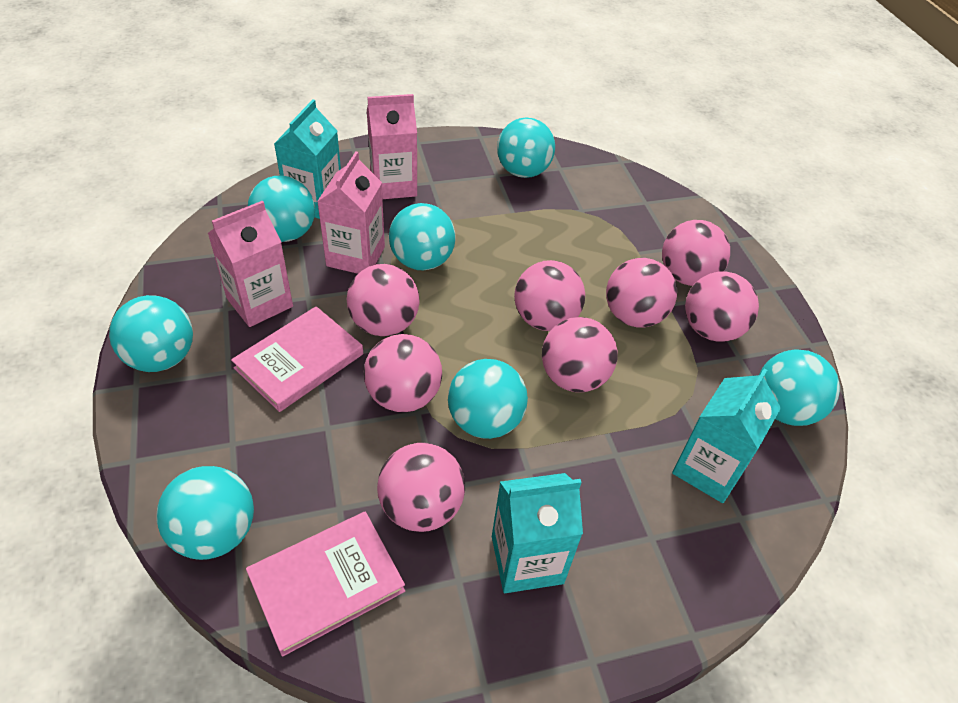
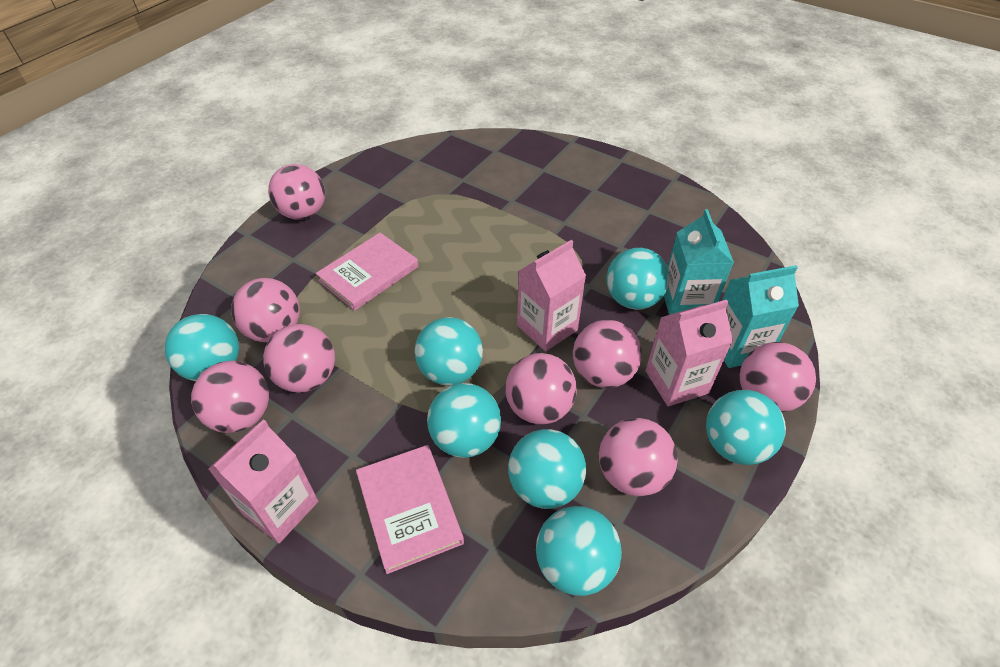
turquoise carton: [274,100,341,219] [492,473,583,593] [672,368,781,503] = 3 -> [664,209,734,315] [722,265,799,368] = 2

